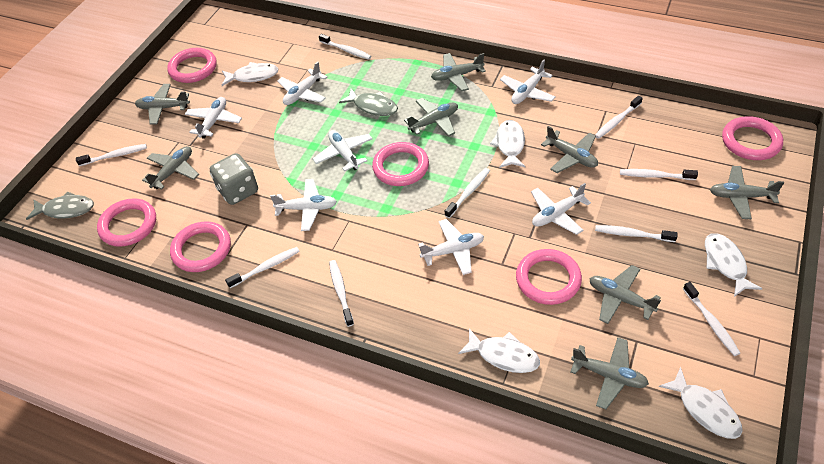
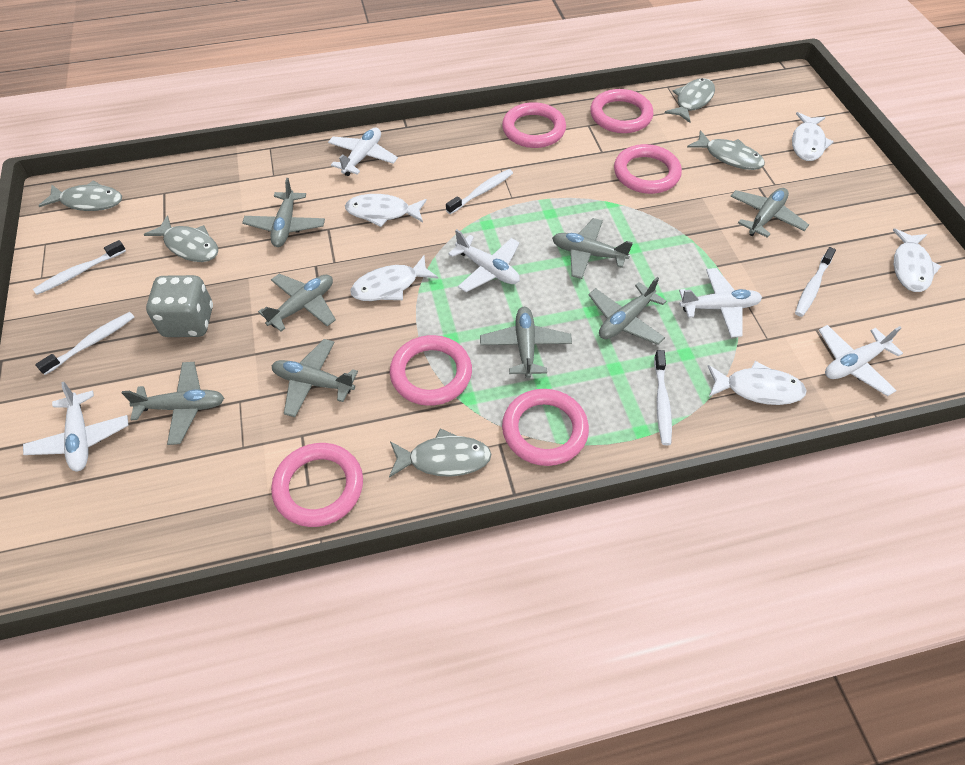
grey fish: [26,191,94,220] [339,88,398,116] = 2 -> [39,180,122,211] [143,215,218,262] [389,428,492,478] [665,78,715,123] [687,130,765,170] = 5
white plane: [185,97,242,139] [270,179,337,231] [277,62,327,105] [313,130,373,171] [418,219,484,275] [500,60,556,104] [531,183,591,235] = 7 -> [23,382,129,471] [328,128,398,176] [448,229,520,292] [679,268,762,337] [819,325,903,396] = 5
white toothbrush: [76,144,147,166] [225,247,300,288] [319,34,371,60] [329,260,354,327] [445,168,490,218] [595,96,643,139] [595,225,678,242] [620,169,698,180] [683,282,740,356] = 9 -> [33,240,126,295] [35,312,134,375] [446,169,513,214] [654,350,672,445] [795,247,836,317] = 5

